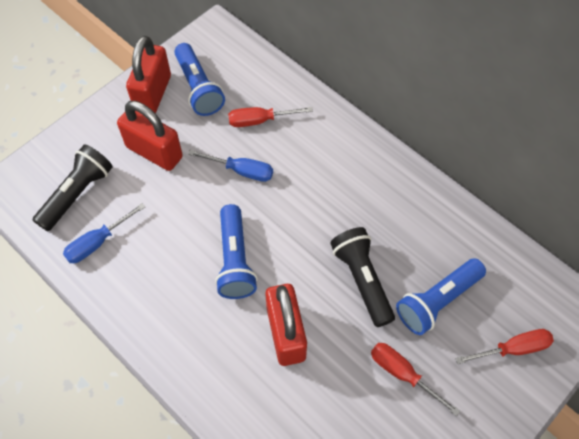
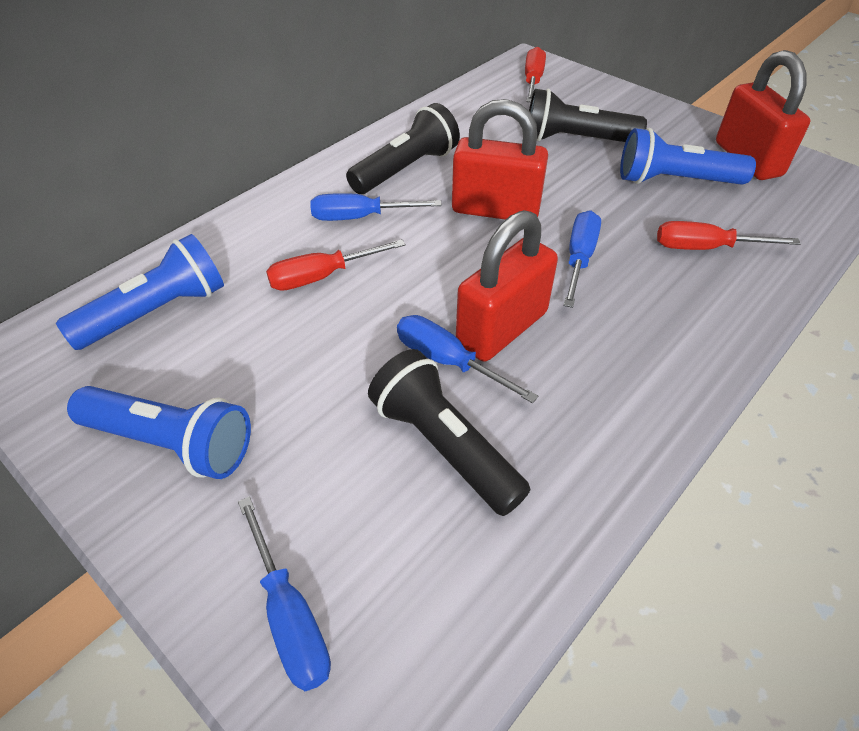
black flashlight: [33,144,113,231] [330,227,395,327] = 2 -> [346,103,460,194] [368,349,531,516] [529,88,647,142] = 3
blue screwdriver: [63,203,145,263] [188,150,273,182] = 2 -> [238,496,331,691] [310,193,442,221] [397,315,538,403] [563,210,601,308] = 4

